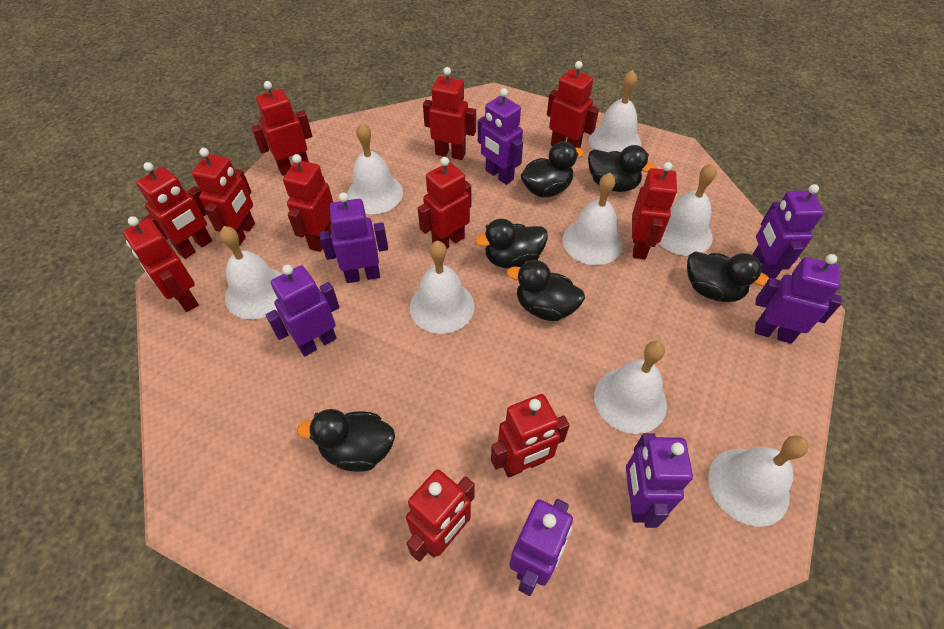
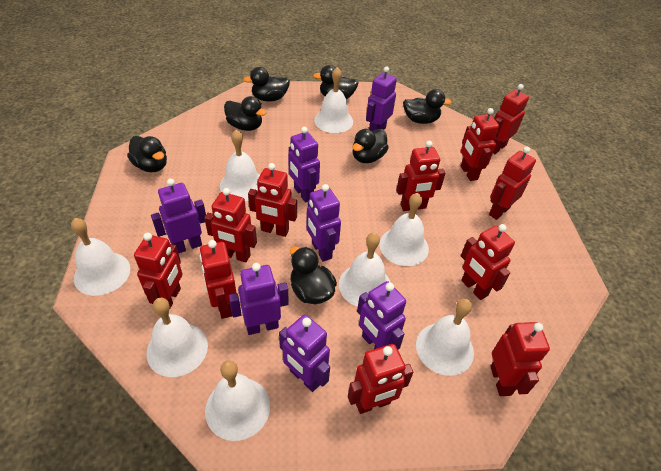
black duck: [297,409,395,472] [475,219,548,269] [507,260,585,321] [521,141,584,197] [588,145,656,192] [687,251,769,302] = 6 -> [127,136,167,172] [224,96,267,131] [243,67,290,102] [290,246,337,304] [313,65,359,99] [353,129,389,163] [403,89,452,124] = 7

